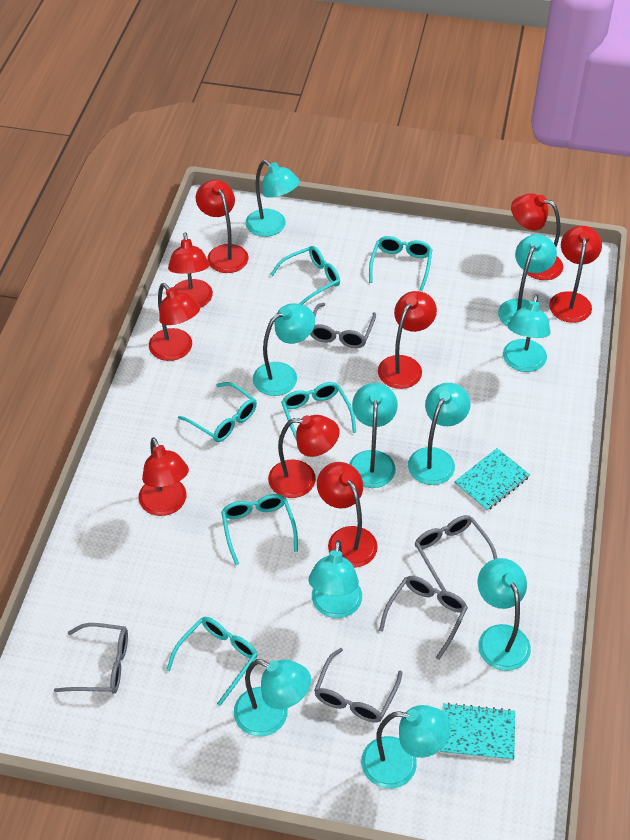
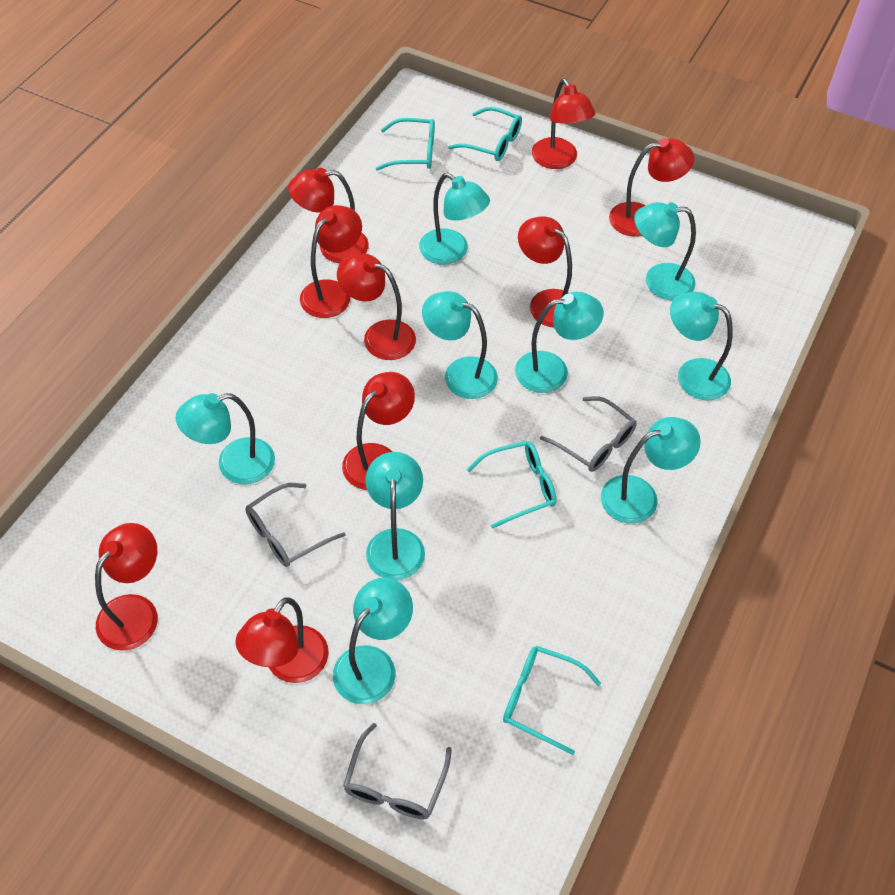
grey glasses: [54,623,128,694] [310,303,376,348] [314,648,402,722] [379,576,468,660] [415,515,497,591] = 5 -> [245,483,345,567] [343,723,452,820] [540,396,637,472] = 3
turquoise glasses: [166,617,258,706] [178,382,257,442] [221,494,298,565] [270,246,340,305] [281,382,356,441] [369,236,432,291] = 6 -> [376,118,435,171] [448,107,522,161] [466,441,557,529] [503,646,601,755] = 4
turquoise lamp: [234,659,311,737] [245,160,300,237] [253,303,315,396] [309,540,362,618] [349,383,398,488] [361,705,451,789] [408,383,471,485] [478,558,531,671] [498,234,557,327] [503,294,551,372] = 10 -> [176,393,275,484] [333,578,413,704] [365,452,425,580] [419,173,490,265] [422,291,498,399] [515,292,604,393] [601,417,701,524] [634,202,696,300] [670,292,733,401] = 9
turquoise notebook: [440,703,515,761] [454,448,530,511] = 2 -> none = 0

